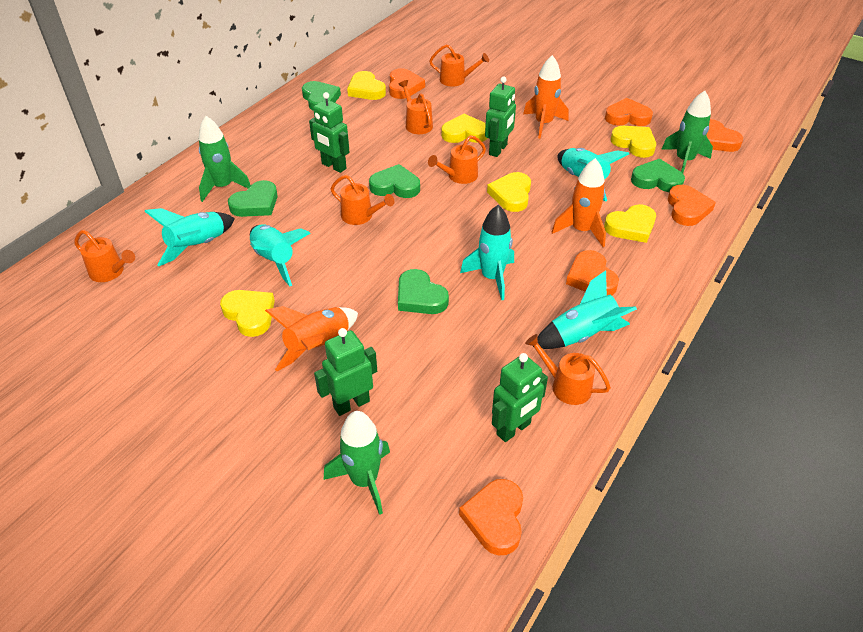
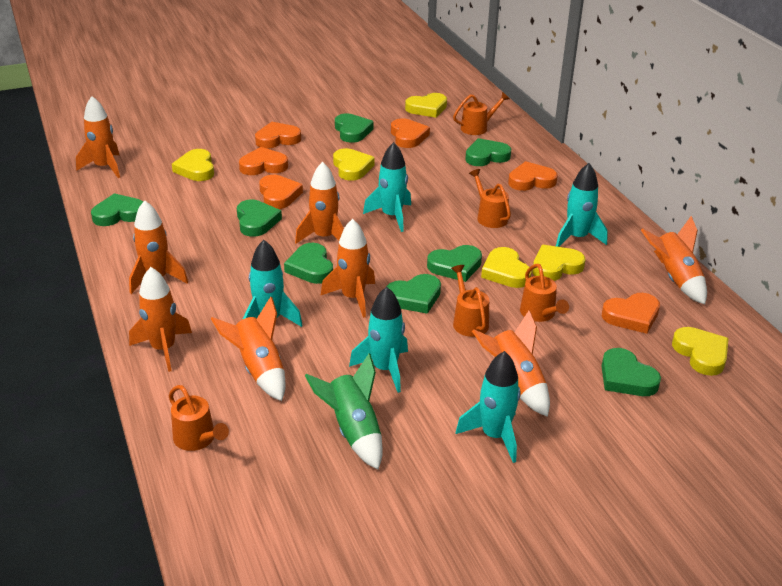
green heart: [228,180,278,217] [302,81,341,111] [369,164,420,198] [398,269,449,314] [631,159,685,192] = 5 -> [91,193,143,226] [237,200,282,237] [284,243,333,284] [335,113,374,143] [386,274,441,314] [427,245,482,282] [465,138,511,166] [602,348,661,396] = 8
green robot: [309,92,349,173] [314,328,377,416] [485,76,516,157] [492,353,548,442] = 4 -> none = 0
green rocket: [199,116,251,202] [324,411,390,515] [662,91,713,173] = 3 -> [305,354,383,470] = 1
orange rocket: [265,306,358,371] [523,55,569,139] [552,158,606,247] = 3 -> [76,96,120,178] [129,200,188,294] [129,267,192,372] [211,296,286,401] [295,162,344,244] [321,219,375,318] [472,310,550,417] [641,216,707,304] = 8
orange watering can: [75,230,135,282] [331,175,395,225] [398,80,433,134] [428,135,486,184] [429,44,489,87] [525,334,611,405] = 6 -> [169,385,229,451] [451,265,489,337] [453,92,509,135] [469,169,511,228] [520,264,569,322] = 5

